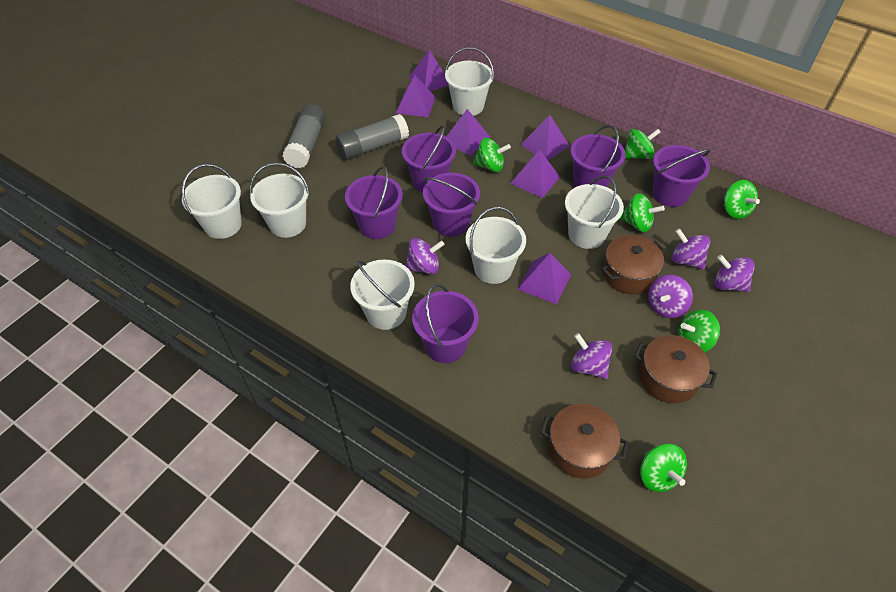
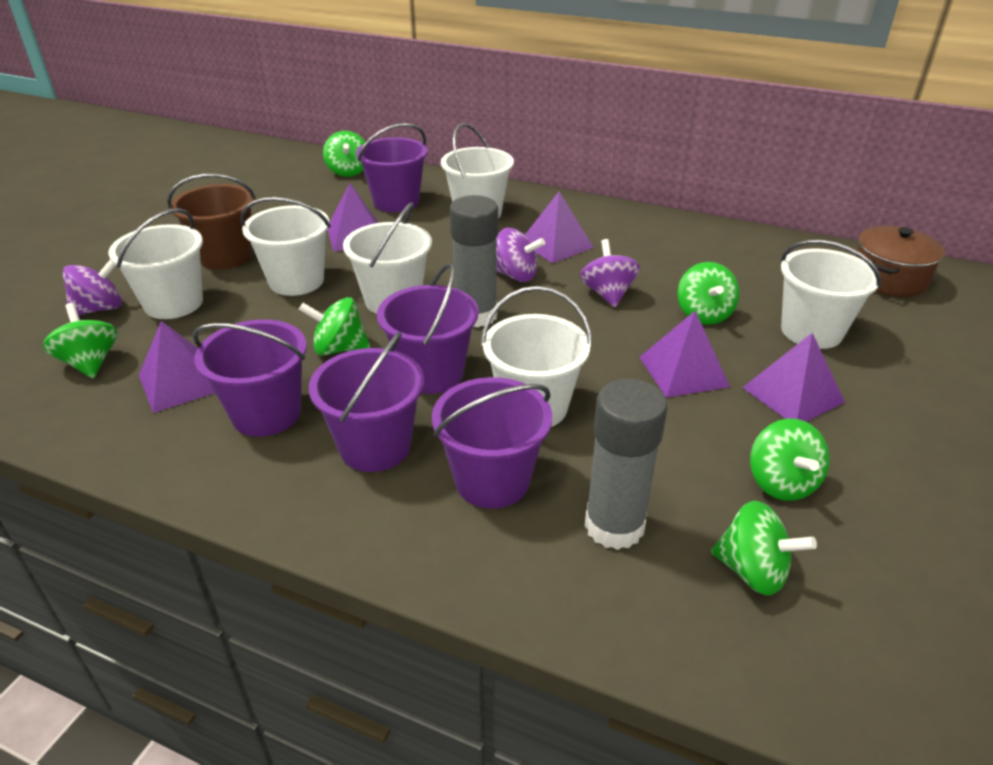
brown bucket: none = 0 -> [167,173,256,270] = 1
brown pot: [540,404,629,479] [602,235,666,294] [634,335,717,403] = 3 -> [855,226,945,297] = 1
purple bucket: [345,166,403,239] [402,125,456,193] [412,284,479,363] [423,173,480,237] [570,125,626,188] [653,145,710,207] = 6 -> [192,319,307,437] [309,332,424,472] [356,123,428,212] [377,263,479,394] [432,377,552,509] = 5
purple pyramid: [396,74,436,117] [409,50,448,92] [446,109,490,156] [510,150,560,198] [517,253,571,304] [521,115,570,161] = 6 -> [139,321,215,413] [327,183,378,252] [525,191,594,263] [640,311,730,398] [742,333,845,422] = 5
purple spinning top: [405,238,444,274] [571,333,612,379] [648,275,693,318] [672,228,710,270] [715,255,755,292] = 5 -> [63,260,122,315] [496,228,545,282] [580,239,640,307] = 3

